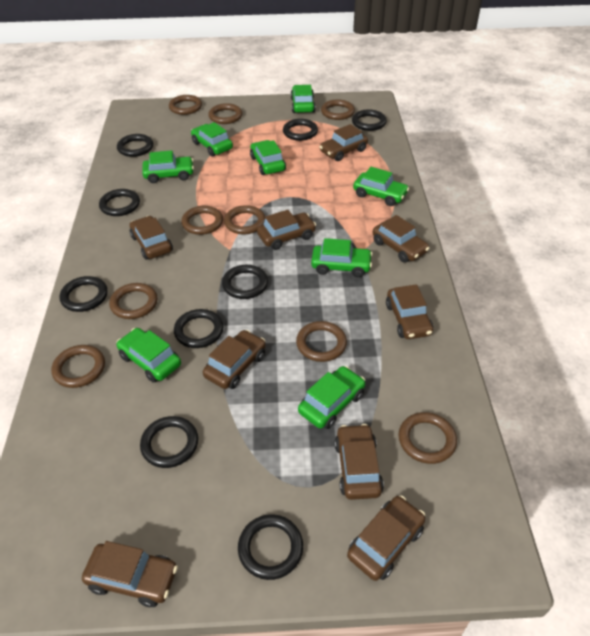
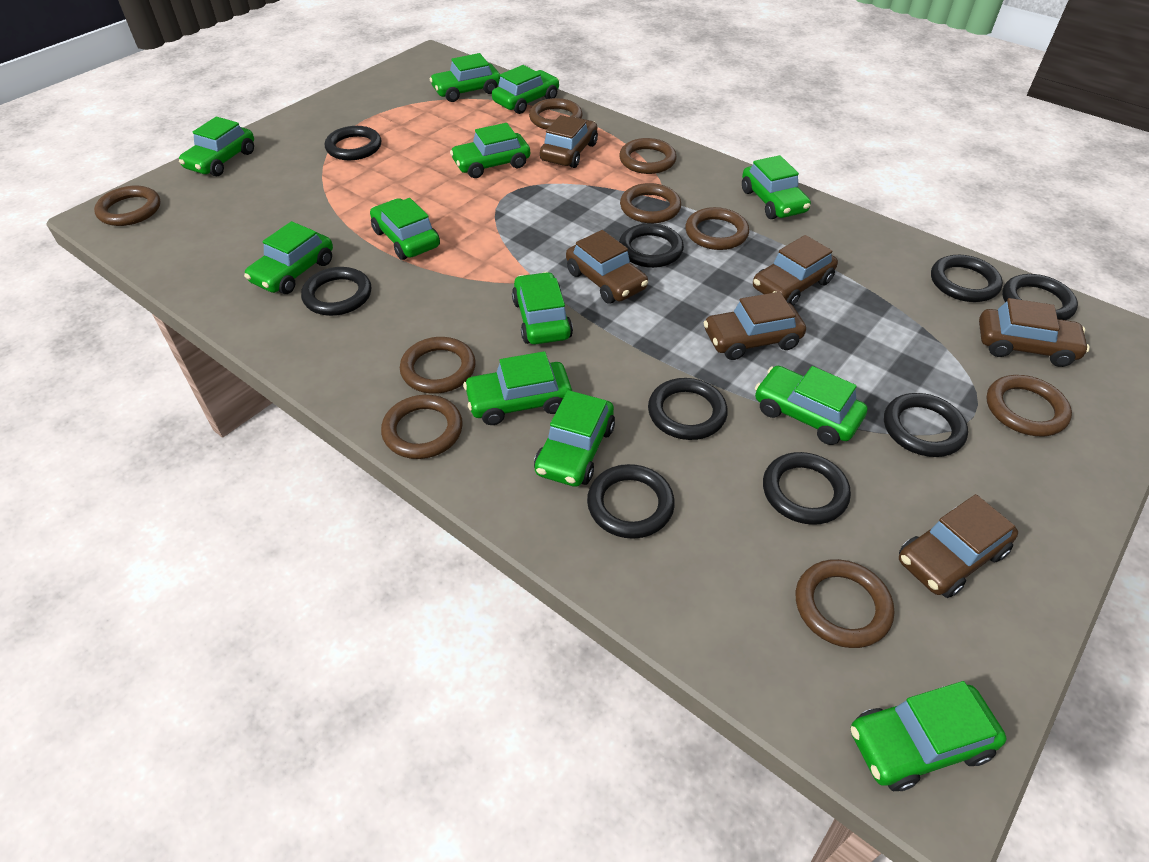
brown car: [82,541,178,607] [130,216,173,260] [203,330,266,389] [257,210,316,250] [319,124,368,161] [334,424,384,500] [347,496,425,581] [372,215,430,263] [386,284,433,339] = 9 -> [540,115,598,168] [566,230,648,304] [703,292,806,360] [753,235,838,306] [899,494,1018,598] [979,298,1090,367] = 6
green car: [117,328,181,383] [142,150,194,183] [191,122,233,157] [250,140,286,175] [291,85,316,113] [298,366,365,429] [311,238,373,277] [353,167,409,206] = 8 -> [179,117,254,176] [244,221,333,294] [370,198,440,260] [430,53,500,102] [450,123,530,178] [463,351,572,425] [492,65,559,114] [512,272,573,344] [534,390,615,487] [742,155,811,219] [755,366,867,445] [850,681,1006,791] = 12

